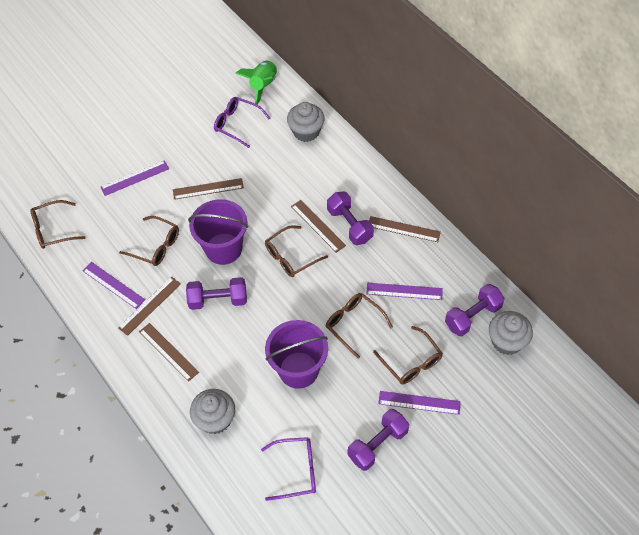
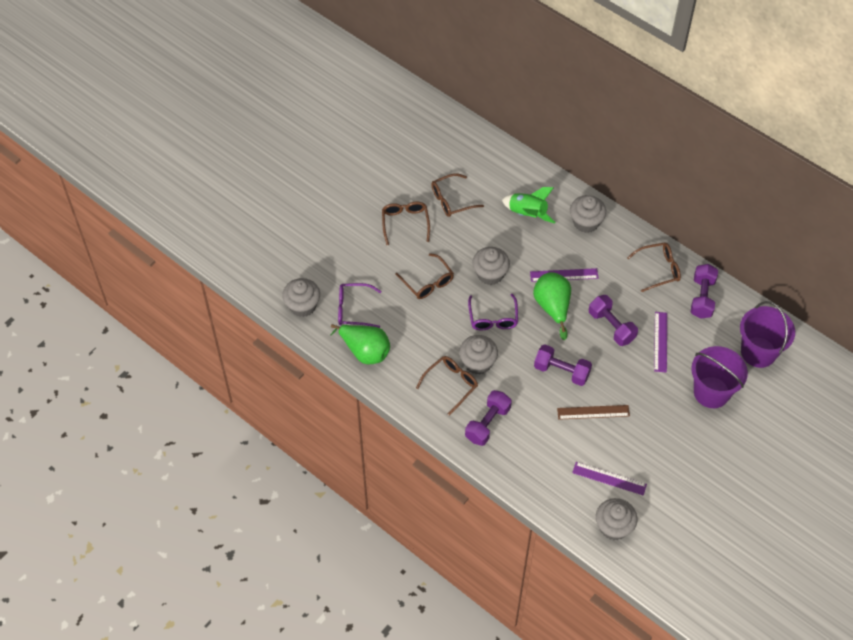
brown ruler: [118,277,181,336] [139,323,199,382] [173,178,244,200] [291,200,346,253] [369,216,441,242] = 5 -> [557,405,630,420] = 1
green pear: none = 0 -> [331,324,390,364] [533,272,571,340] = 2
grey cupcake: [190,389,235,434] [287,102,325,142] [489,311,533,355] = 3 -> [282,278,320,317] [459,335,498,375] [472,247,510,285] [570,195,606,233] [596,498,637,540] = 5
purple ruler: [82,262,145,309] [101,160,169,196] [366,283,443,300] [378,391,461,415] = 4 -> [530,268,598,282] [572,462,647,496] [654,312,667,372] = 3

